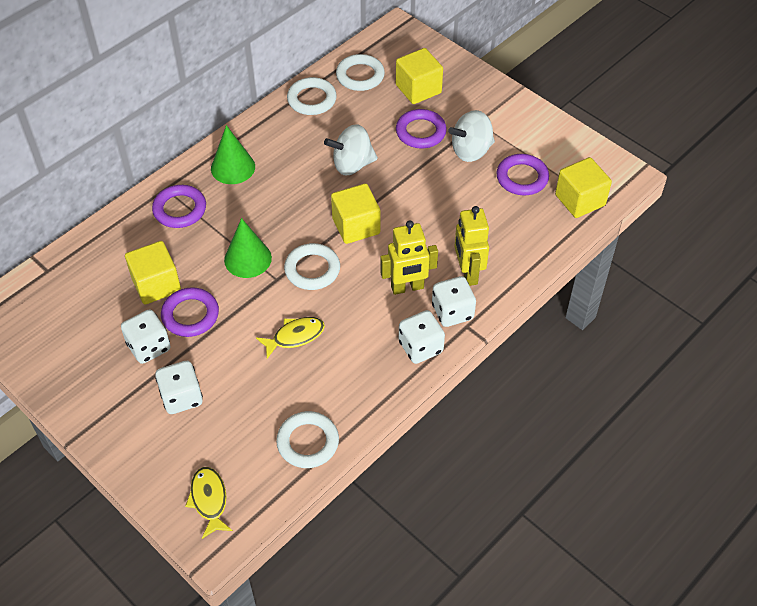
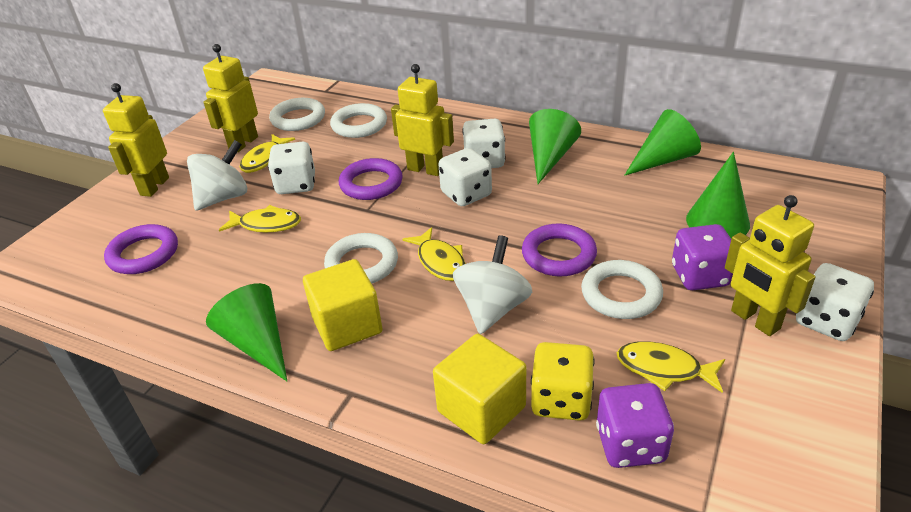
green cone: [211,125,255,184] [224,218,272,278] = 2 -> [206,283,287,381] [529,109,581,184] [624,109,701,176] [686,152,750,239] = 4
purple dice: none = 0 -> [596,383,674,468] [672,224,733,290] = 2
purple ring: [152,185,206,228] [161,287,219,337] [396,109,447,148] [496,154,549,195] = 4 -> [104,224,178,274] [339,158,403,200] [522,223,597,276] = 3
yellow cube: [125,241,181,305] [331,183,380,244] [396,48,443,104] [555,157,612,218] = 4 -> [303,259,383,351] [433,334,526,444] = 2
yellow dice: none = 0 -> [531,342,595,421] = 1
yellow fish: [185,467,233,539] [256,317,325,359] = 2 -> [219,205,301,232] [240,134,295,173] [403,227,466,281] [617,341,725,393] = 4
yellow robot: [380,220,438,295] [454,206,489,286] = 2 -> [103,83,169,197] [203,44,258,152] [391,64,454,176] [725,195,816,336] = 4

